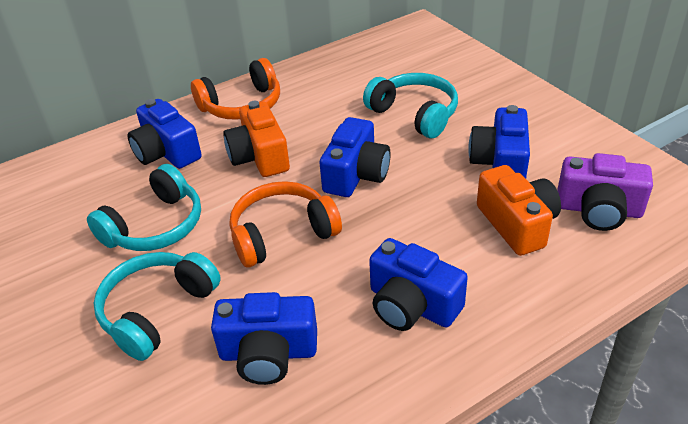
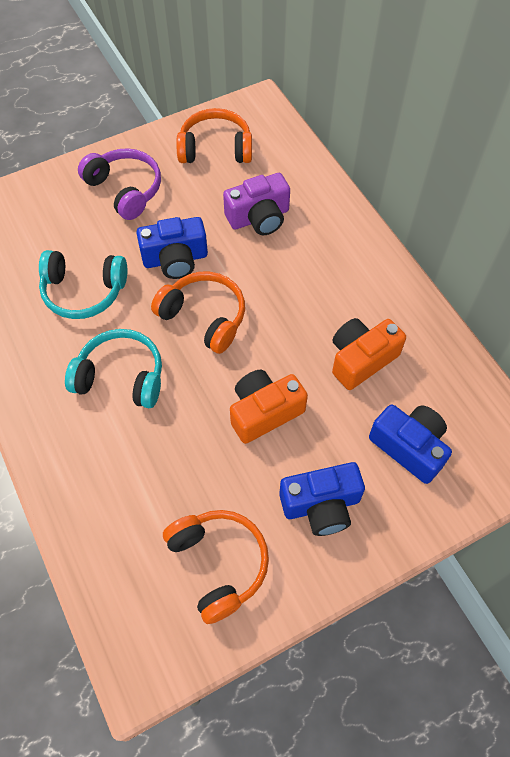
blue camera: [127,99,202,169] [211,292,317,385] [319,117,391,197] [369,238,468,331] [468,105,530,179] = 5 -> [137,217,208,279] [279,462,365,536] [369,404,452,484] = 3
orange headphones: [191,58,280,120] [230,181,342,267] = 2 -> [151,271,245,354] [163,510,269,624] [176,108,252,163] = 3
purple headphones: none = 0 -> [78,148,161,220] = 1
turquoise headphones: [87,164,201,251] [94,252,221,361] [363,73,458,138] = 3 -> [39,250,127,319] [65,329,162,408] = 2

